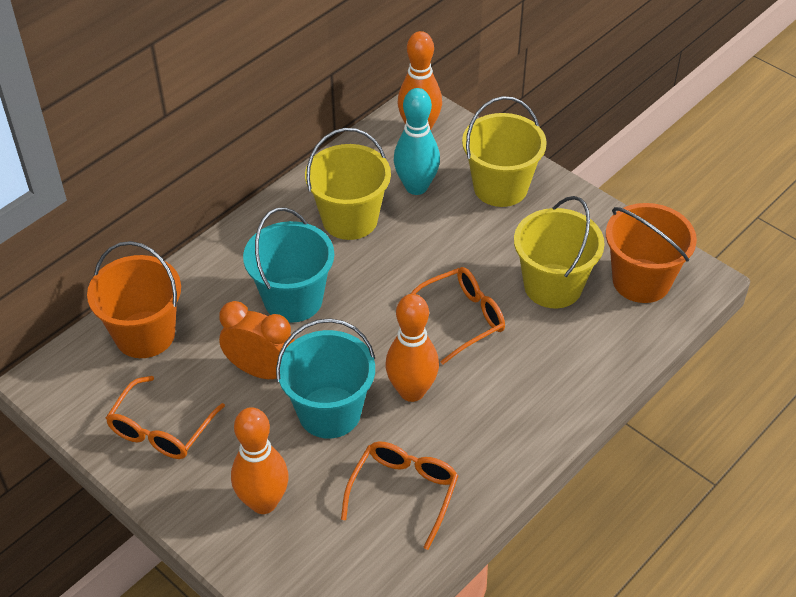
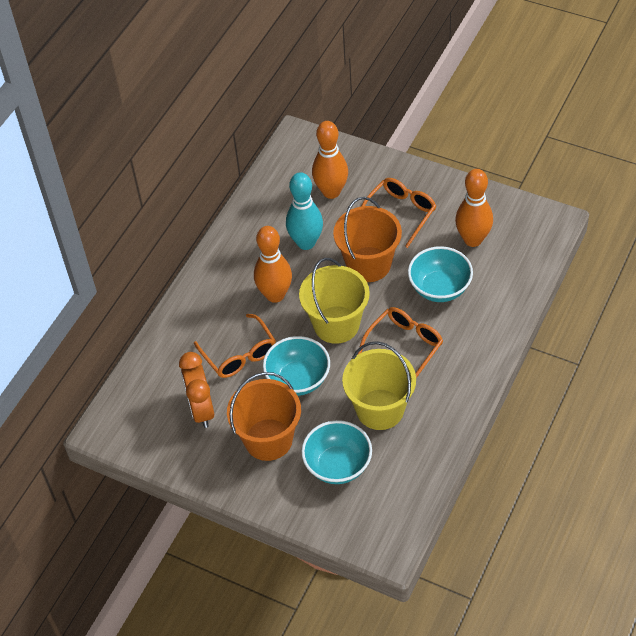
turquoise bowl: none = 0 -> [263,336,330,396] [301,420,372,484] [408,246,473,302] = 3
turquoise bucket: [243,207,334,323] [276,318,375,438] = 2 -> none = 0
yellow bucket: [305,128,391,240] [462,96,547,207] [514,196,605,308] = 3 -> [299,258,370,344] [342,341,416,430] = 2

